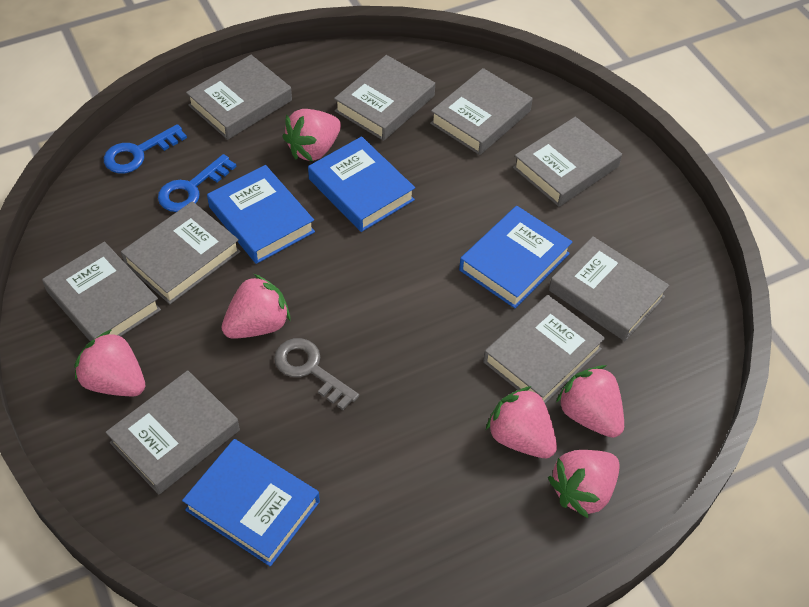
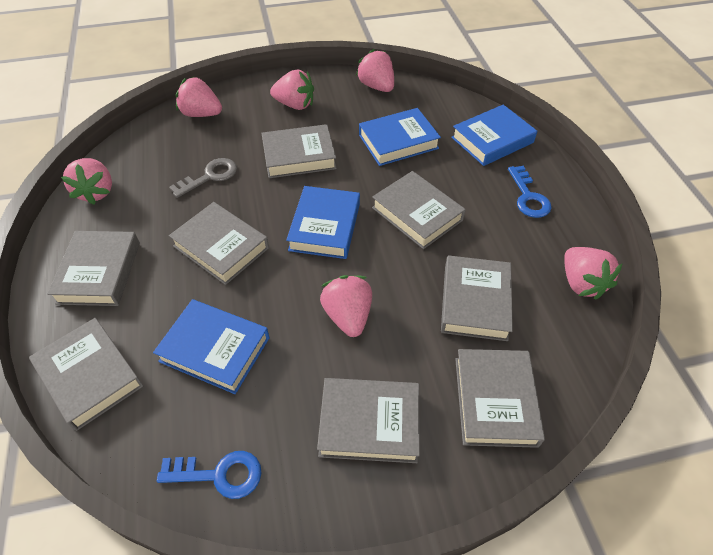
grey book: [42,242,161,341] [105,370,240,495] [121,201,241,304] [186,55,292,140] [334,55,435,141] [430,68,533,155] [483,295,605,403] [513,117,622,207] [549,236,669,341] = 9 -> [29,318,143,431] [47,231,140,306] [169,202,269,285] [262,124,337,178] [317,378,420,463] [372,171,466,249] [441,255,513,341] [455,349,545,448] = 8

